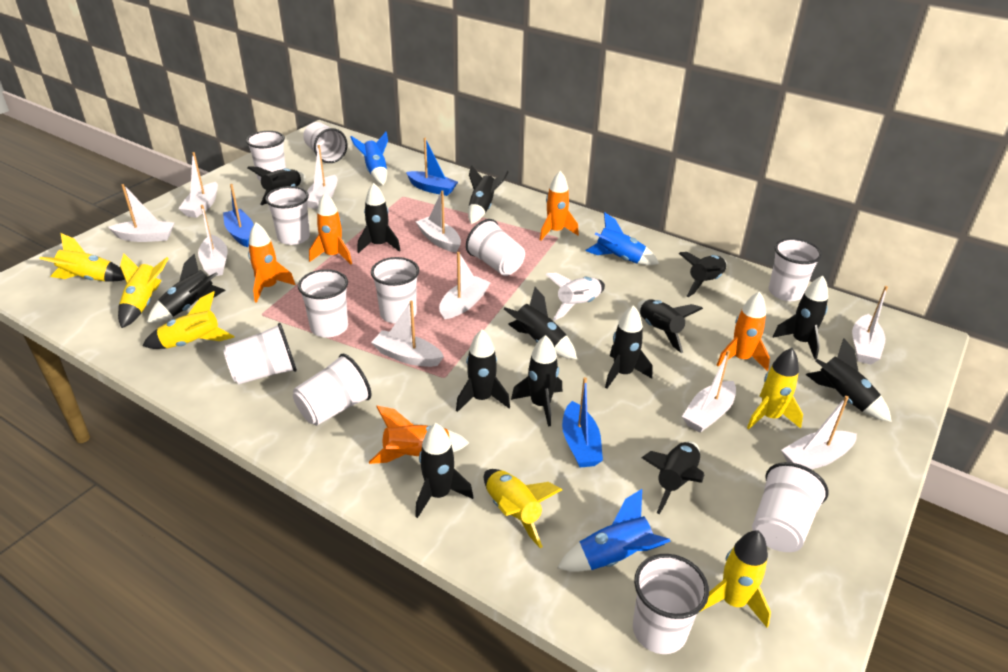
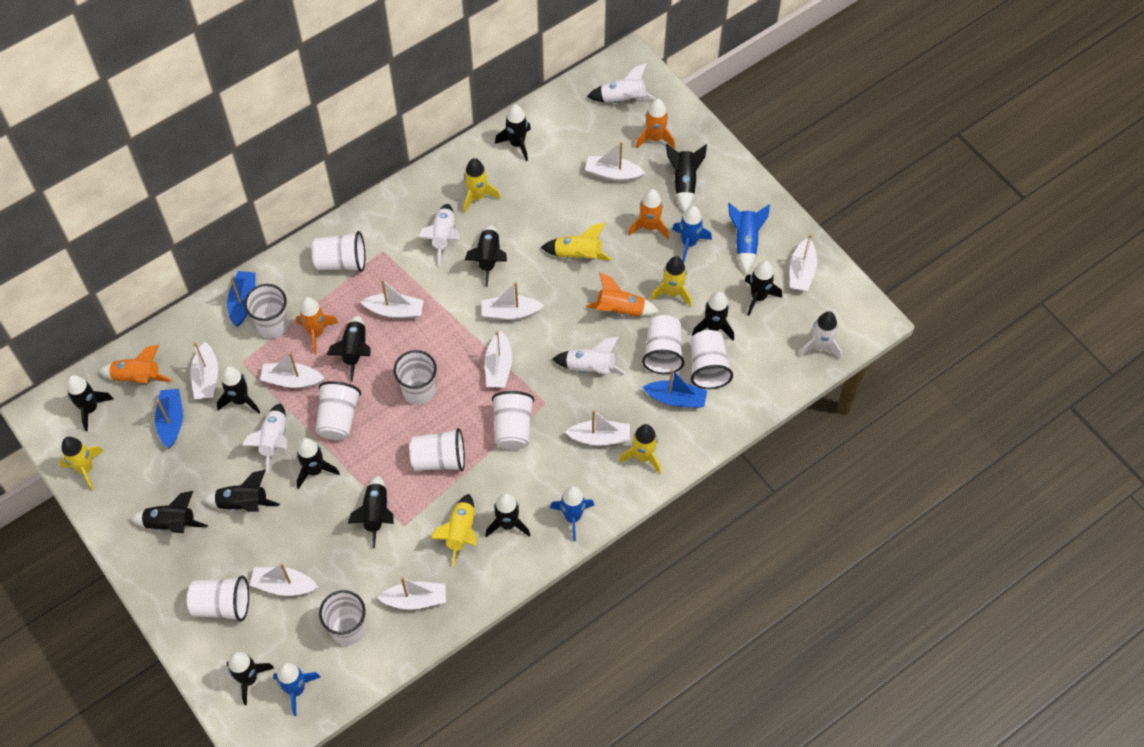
blue rocket: [350,132,388,185] [557,489,671,572] [585,212,659,265] = 3 -> [273,663,320,716] [550,486,594,541] [672,206,712,263] [728,203,770,274] = 4
white cup: [223,323,297,384] [246,131,286,181] [265,186,310,245] [293,353,371,426] [298,269,348,337] [303,122,348,163] [371,257,419,323] [466,219,525,276] [633,554,709,654] [752,462,828,552] [769,238,822,301] = 11 -> [187,576,249,622] [244,284,289,338] [312,231,365,272] [315,381,361,440] [319,590,366,645] [393,350,437,405] [409,428,465,471] [492,391,535,450] [642,315,684,374] [691,330,733,389] = 10
white rocket: [546,273,605,320] = 1 -> [242,403,288,473] [418,204,460,265] [552,337,626,375] [587,63,656,103] [799,311,842,360] = 5

